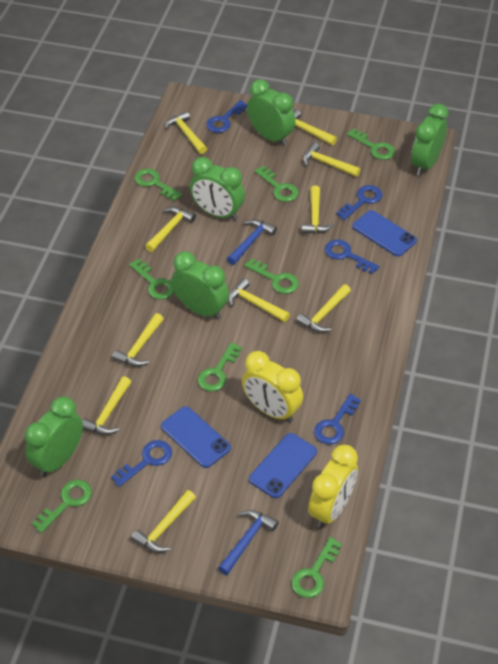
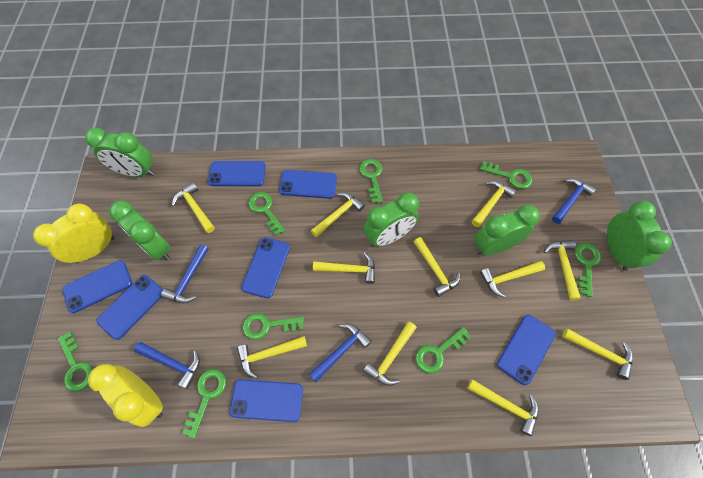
blue hammer: [218,510,279,575] [227,219,277,265] = 2 -> [134,342,200,389] [161,244,209,303] [309,323,372,382] [552,178,596,224] = 4
blue key: [111,440,172,487] [206,100,247,133] [314,394,361,444] [325,239,380,274] [336,185,382,220] = 5 -> none = 0
blue phone: [161,406,231,468] [249,433,317,498] [352,210,417,257] = 3 -> [62,260,132,313] [96,275,164,340] [208,161,266,186] [230,379,303,422] [241,237,290,299] [279,170,337,199] [497,315,556,385] = 7
yellow hammer: [82,376,131,435] [112,313,164,367] [131,490,196,553] [145,207,196,252] [165,111,207,154] [228,278,290,322] [293,109,337,145] [296,284,351,333] [301,186,334,234] [303,142,361,177] = 10 -> [172,183,215,233] [237,336,307,378] [311,192,365,237] [313,252,375,284] [363,322,417,386] [414,237,460,297] [467,379,539,436] [472,181,517,227] [480,261,545,298] [544,240,581,301] [562,328,633,380] = 11

